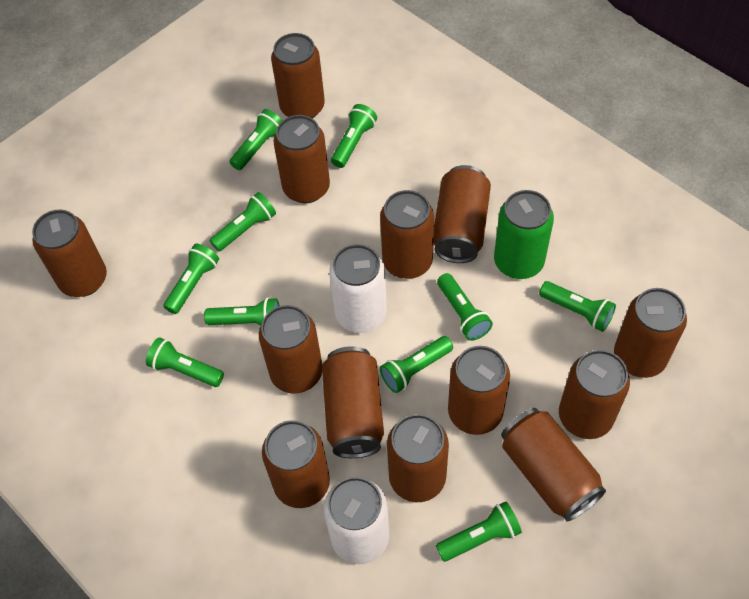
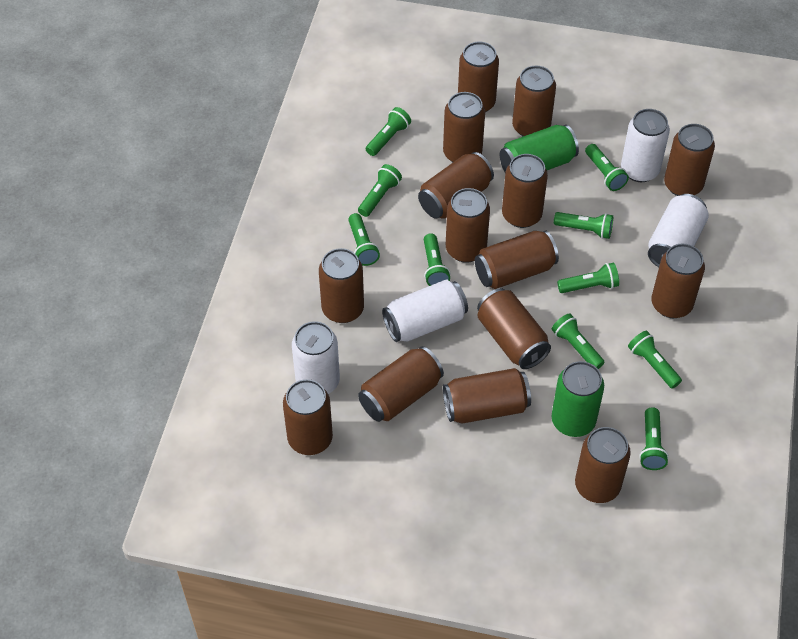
brown can: [32,210,107,297] [259,305,322,394] [262,420,330,508] [271,33,325,118] [274,115,330,203] [322,346,384,458] [380,190,434,279] [387,414,449,502] [433,165,491,263] [448,346,510,435] [501,408,606,522] [559,350,630,439] [614,288,687,378] = 13 -> [283,379,333,455] [319,248,364,323] [358,346,444,422] [418,152,494,219] [443,92,485,162] [443,368,531,424] [446,188,490,263] [458,42,499,112] [475,231,559,289] [477,288,551,369] [502,154,548,228] [512,66,556,136] [575,427,631,503] [652,243,705,318] [664,124,715,196] = 15
green can: [494,190,554,279] = 1 -> [500,125,579,172] [551,361,604,437] = 2
white can: [324,477,389,564] [329,244,387,333] = 2 -> [292,321,340,394] [382,280,468,342] [621,109,670,182] [648,194,709,267] = 4

